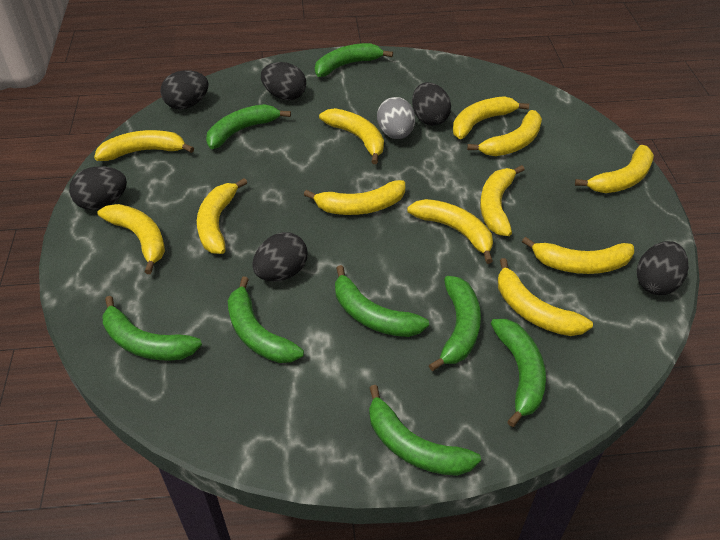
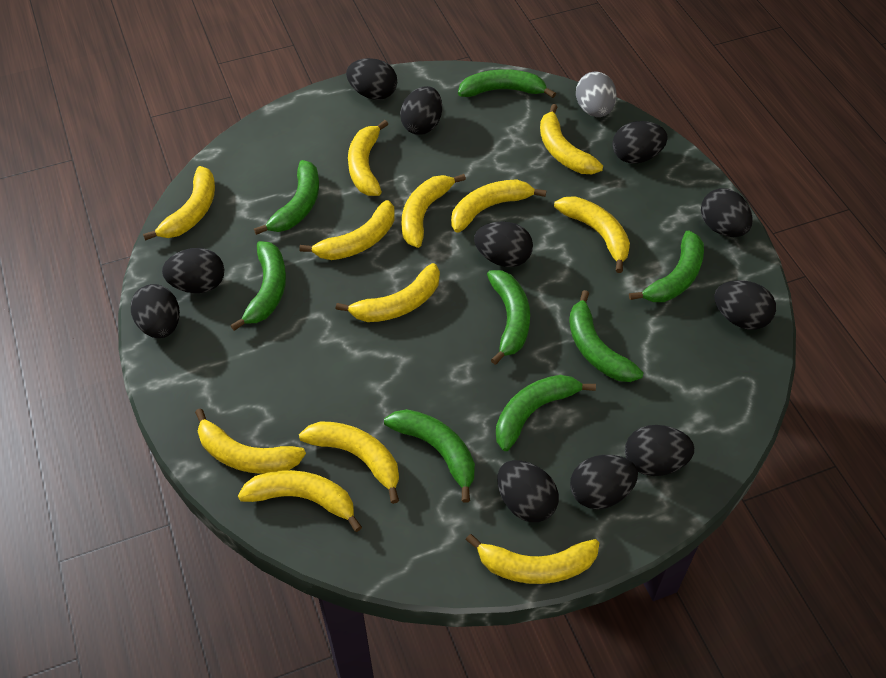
black egg: [69,166,127,210] [160,70,209,110] [252,232,307,282] [261,62,306,100] [412,82,451,126] [637,241,688,295] = 6 -> [131,284,180,338] [162,248,224,293] [346,58,397,100] [400,86,442,135] [474,221,533,267] [497,460,559,522] [570,455,638,509] [612,121,668,164] [625,425,694,476] [701,188,753,237] [714,280,776,330] = 11

